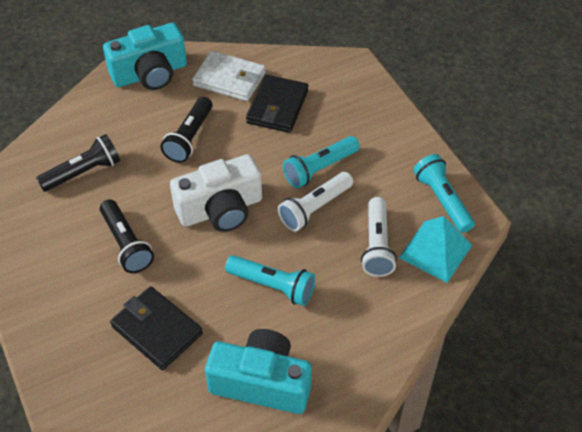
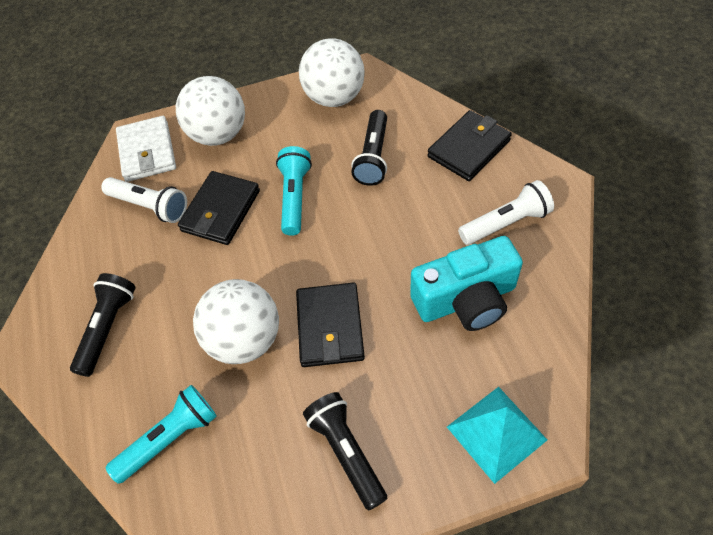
black wallet: [110,286,203,370] [246,75,308,133] = 2 -> [178,171,260,245] [296,282,365,367] [427,110,512,181] = 3
turquoise camera: [103,23,187,90] [205,329,312,414] = 2 -> [410,236,523,331] = 1
turquoise flashlight: [225,255,315,306] [283,136,360,188] [413,154,475,233] = 3 -> [106,385,217,484] [276,146,312,236] = 2
white ball: none = 0 -> [176,76,245,146] [193,279,279,364] [299,38,365,107] = 3
white camera: [170,154,262,232] = 1 -> none = 0

